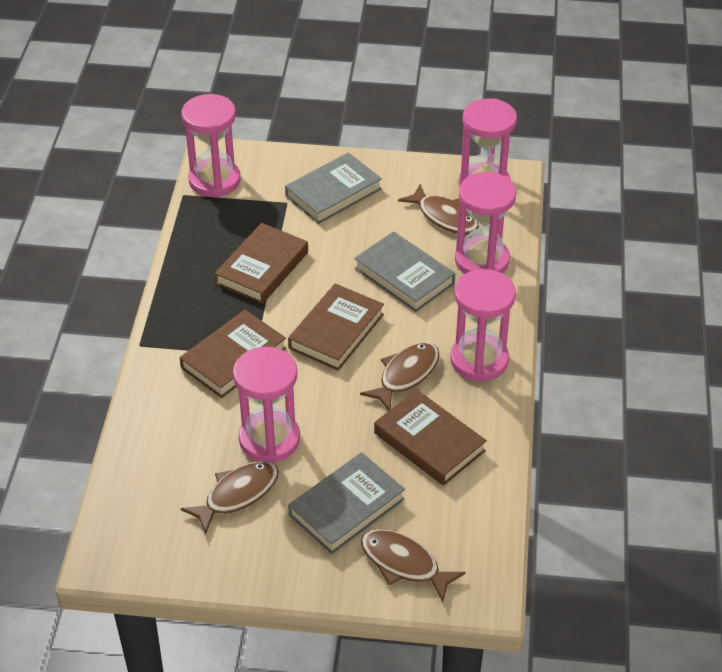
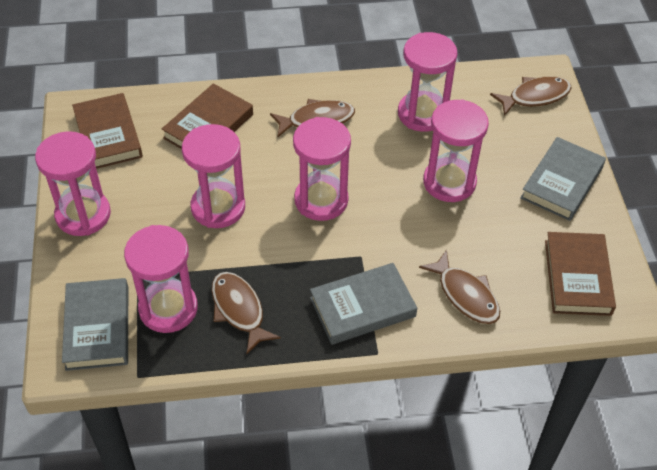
brown book: [180,310,287,398] [214,223,308,304] [288,283,384,371] [374,390,487,486] = 4 -> [72,93,143,169] [162,83,253,149] [545,232,616,316] = 3
pink hourglass: [181,94,241,197] [233,347,300,463] [450,269,516,382] [455,172,516,274] [459,98,517,187] = 5 -> [35,131,111,236] [124,225,198,333] [182,124,245,228] [293,117,351,221] [398,32,458,132] [423,99,489,202] = 6

